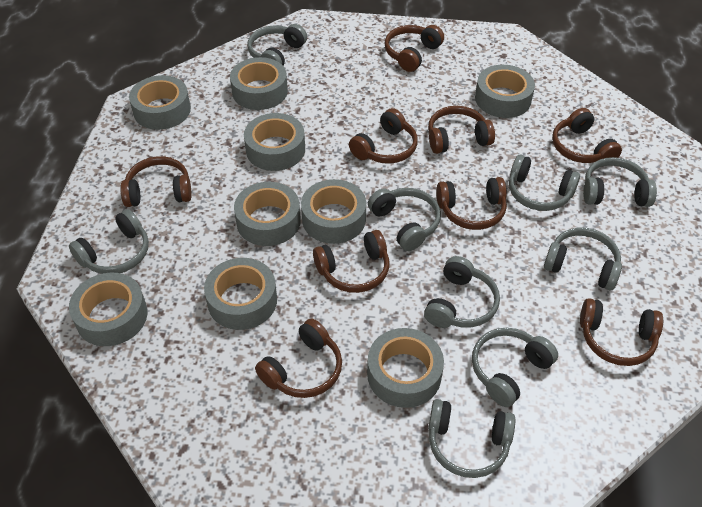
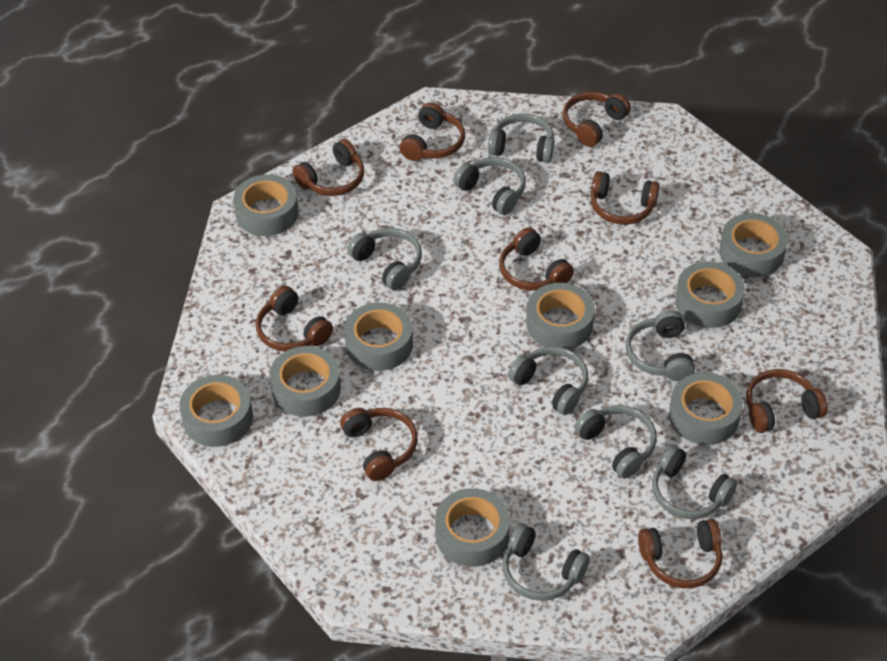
grey headphones: [69,209,149,274] [247,24,307,65] [368,188,441,251] [424,256,500,328] [428,399,515,478] [472,328,558,407] [509,155,580,211] [544,227,622,290] [583,157,657,207] = 9 -> [347,228,422,290] [453,157,526,215] [488,113,554,163] [502,523,590,601] [508,346,588,415] [575,405,657,479] [626,310,695,381] [652,445,737,519] = 8

